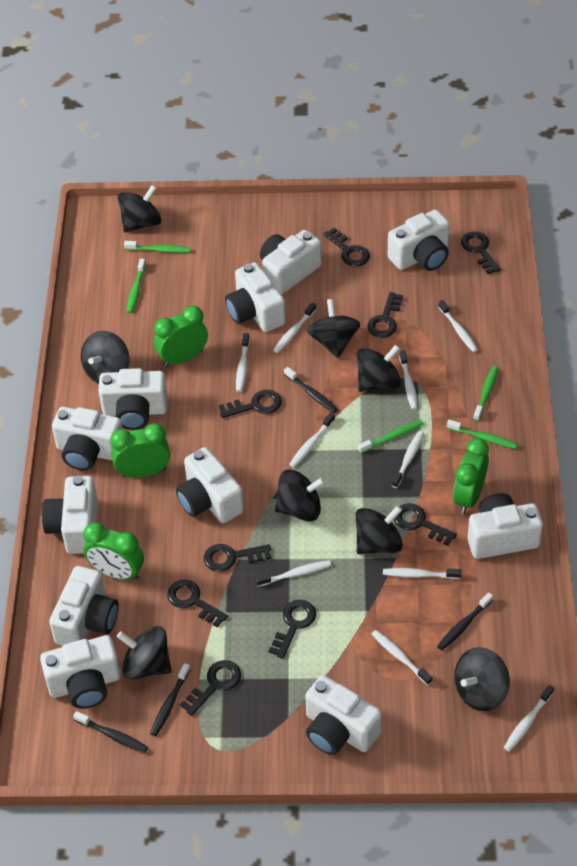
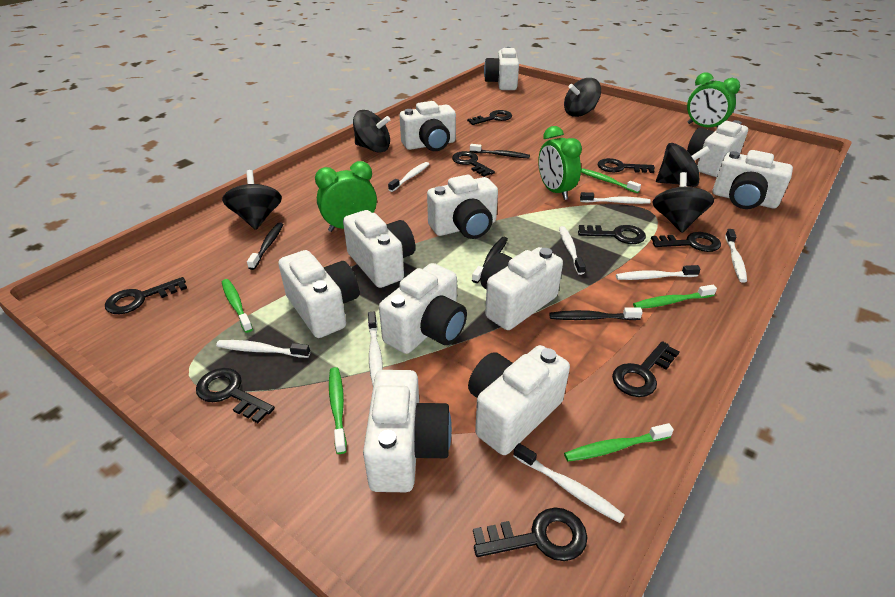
black spinning top: [81,331,129,384] [117,626,172,680] [118,185,161,233] [275,470,325,521] [307,299,360,358] [355,505,403,554] [357,344,401,392] [454,647,510,711] = 8 -> [222,170,282,230] [353,110,390,153] [564,78,601,117] [652,172,714,233] [656,143,710,187] = 5
green clock: [83,522,144,580] [110,423,170,478] [154,305,208,367] [453,438,489,514] = 4 -> [315,161,377,232] [538,126,582,200] [687,72,740,128] = 3
white toothbrush: [236,333,250,392] [256,560,331,587] [273,303,316,353] [289,412,335,467] [372,630,433,685] [383,568,461,579] [392,431,424,488] [399,350,418,410] [438,300,478,352] [504,685,554,752] = 10 -> [216,340,310,358] [368,311,383,385] [388,162,429,192] [513,443,624,523] [559,226,585,275] [580,192,651,204] [616,265,701,280] [725,229,747,283] = 8

